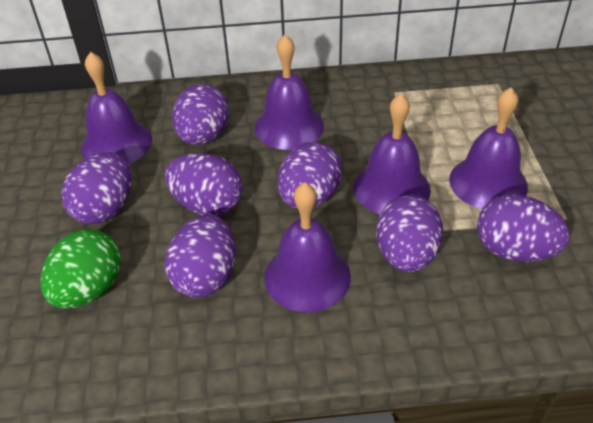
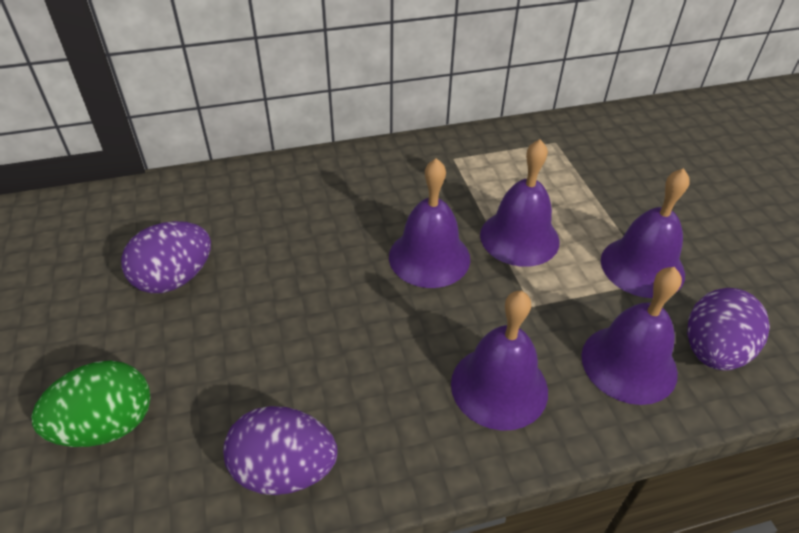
purple egg: [61,152,132,224] [165,153,243,216] [165,214,235,298] [172,84,229,145] [277,142,342,209] [376,195,443,272] [477,195,570,262] = 7 -> [121,221,211,293] [223,406,338,495] [687,288,770,371] = 3

